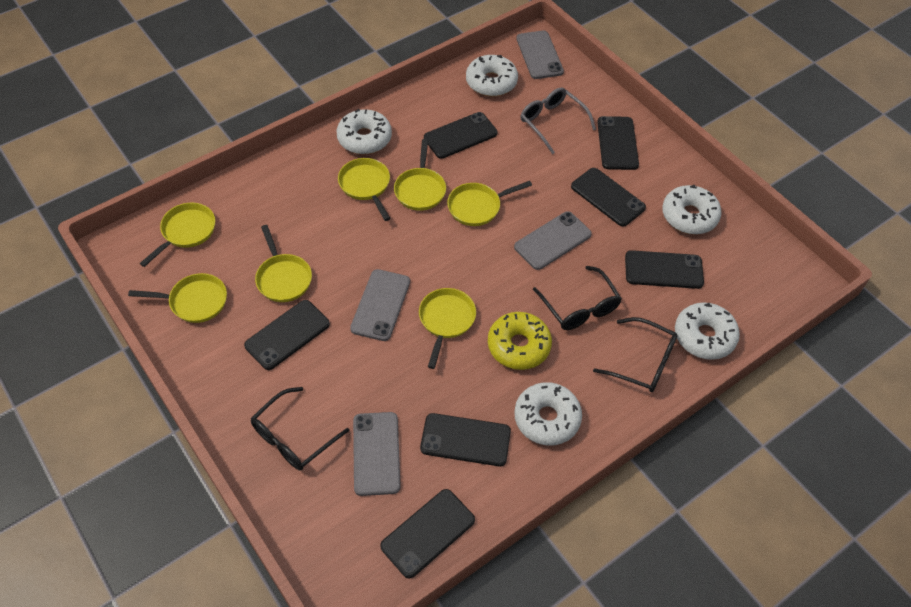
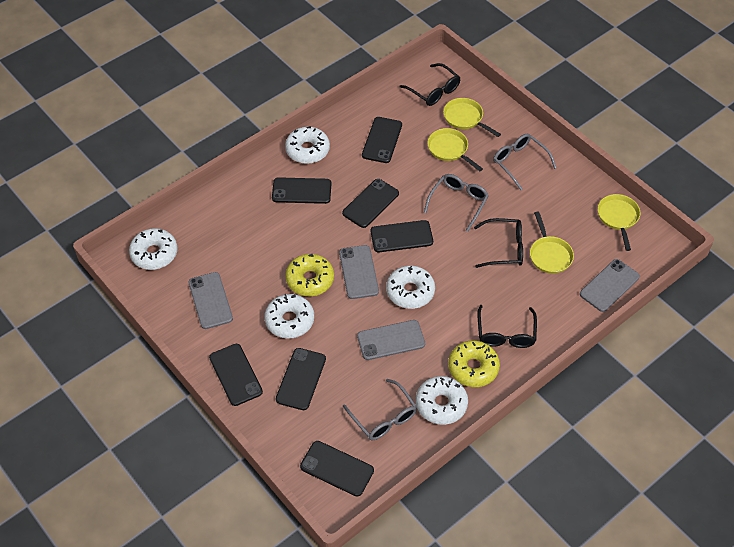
grey glasses: [520,88,596,154] = 1 -> [343,379,417,440] [424,174,489,231] [493,134,556,190] = 3
yellow donut: [488,312,552,370] = 1 -> [285,254,334,296] [448,341,500,387] = 2
yellow pan: [128,273,227,323] [140,203,215,267] [255,225,312,302] [338,158,390,221] [394,139,446,211] [419,288,476,369] [447,181,532,226] = 7 -> [427,128,483,171] [443,98,501,137] [530,212,574,274] [598,194,641,251] = 4

